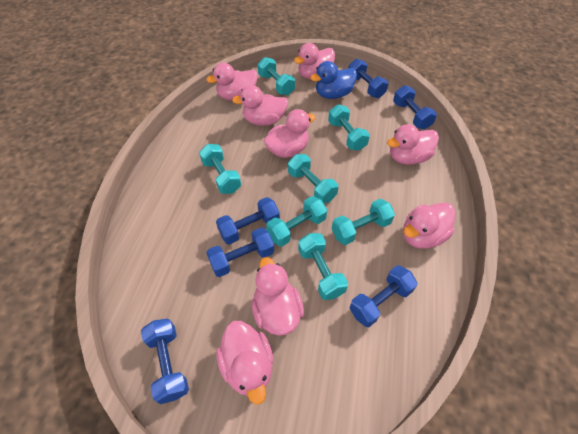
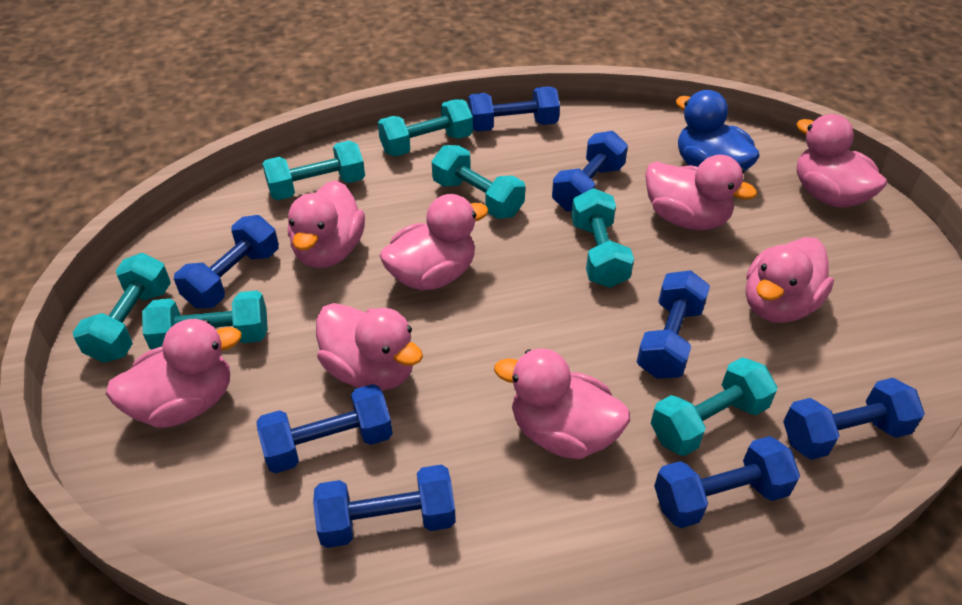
blue dumbbell: [141,319,189,404] [206,227,274,277] [216,197,280,245] [348,59,388,98] [349,265,417,327] [393,85,437,129] = 6 -> [174,215,279,308] [256,384,393,473] [313,464,456,548] [468,86,560,132] [552,131,628,211] [637,270,710,379] [654,436,800,528] [783,378,925,460] = 8

